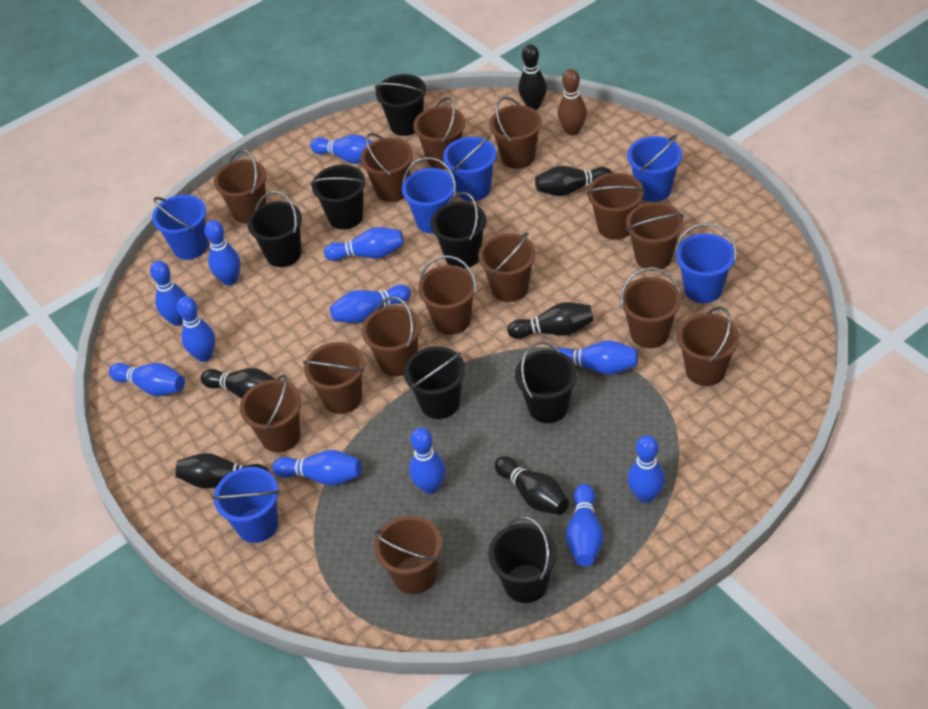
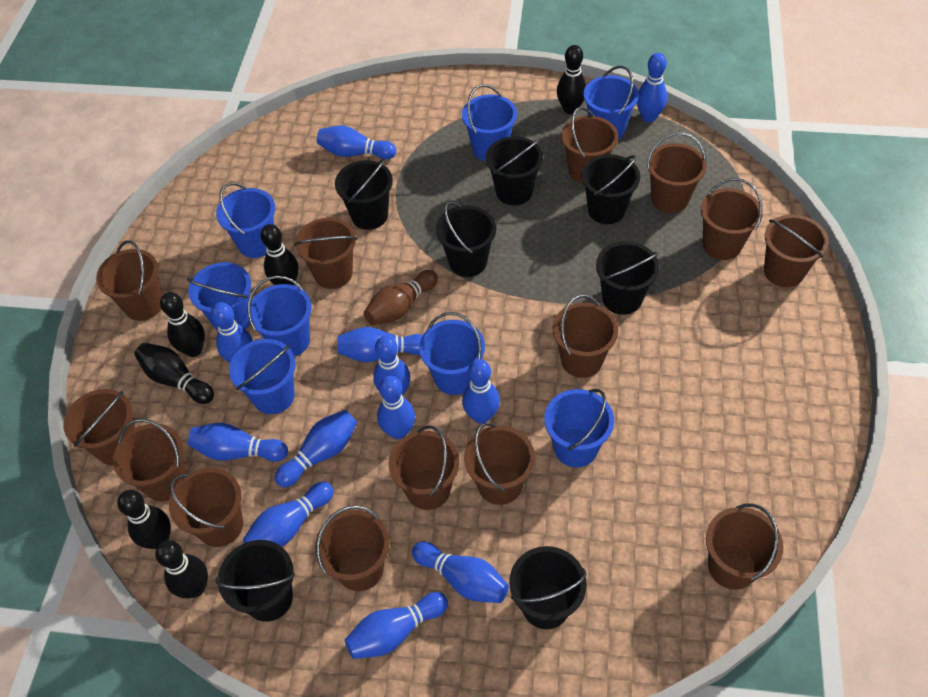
blue bucket: [152,195,208,260] [212,467,280,543] [402,157,456,234] [443,136,496,201] [627,135,682,202] [675,223,736,303] = 6 -> [187,262,251,331] [216,183,275,258] [229,339,295,414] [248,276,311,357] [419,312,485,395] [462,84,517,161] [544,389,614,467] [584,66,639,140] = 8

